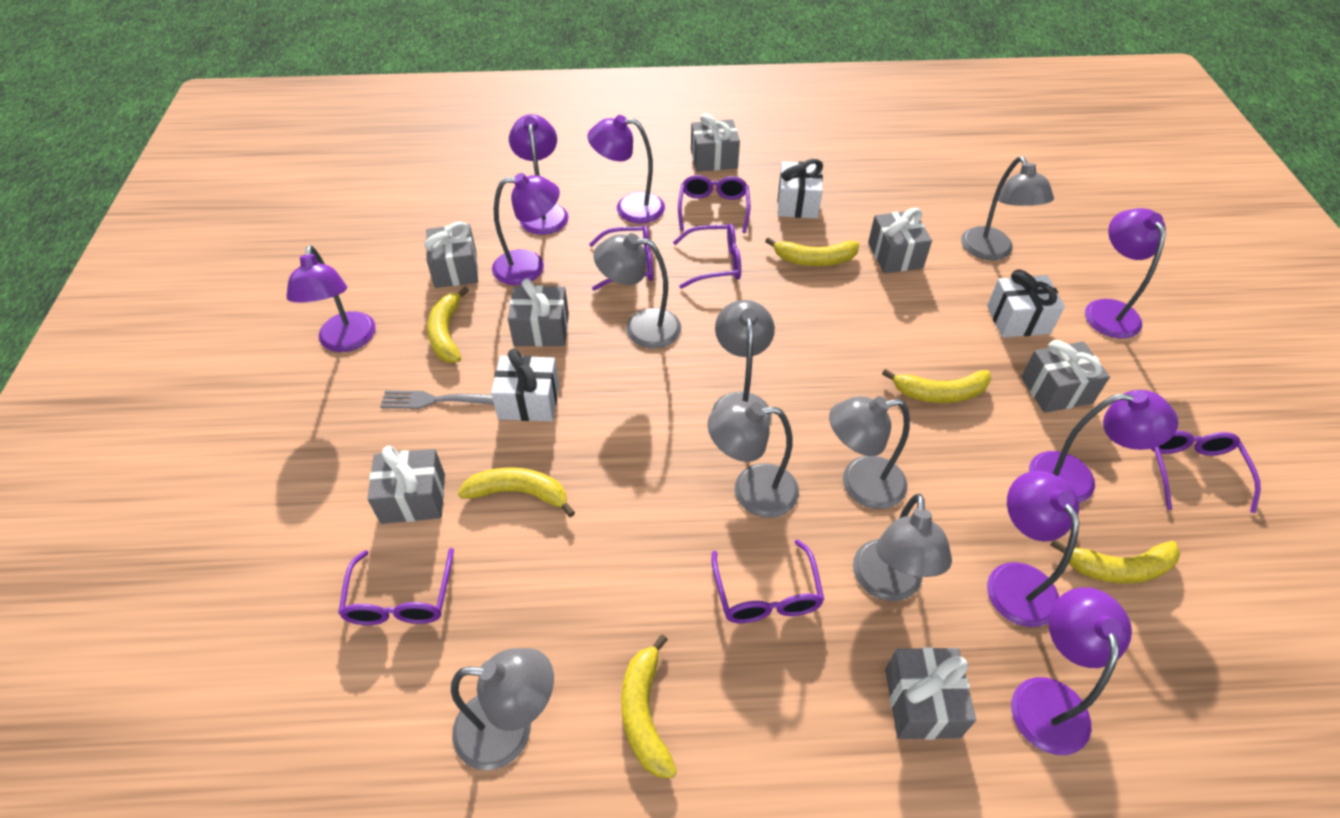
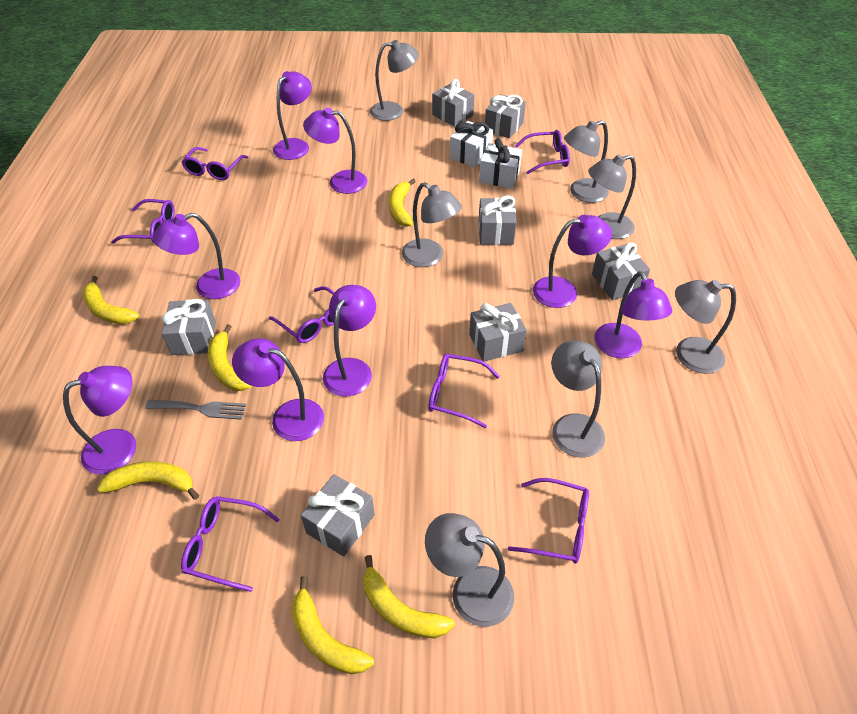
purple glasses: [338,548,454,625] [589,225,653,291] [673,224,741,289] [678,175,750,233] [712,540,824,623] [1151,431,1261,513] = 6 -> [111,199,175,244] [181,147,249,180] [181,496,280,592] [269,286,335,343] [429,354,500,428] [508,478,589,563] [515,130,570,175] = 7
white gift: [491,349,559,421] [777,159,823,218] [987,270,1065,337] = 3 -> [450,121,493,168] [479,138,522,189] = 2

